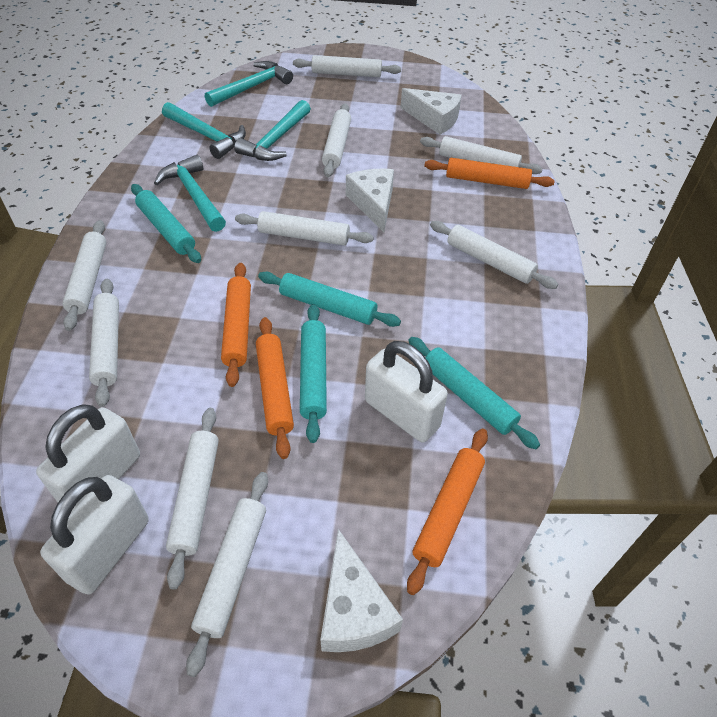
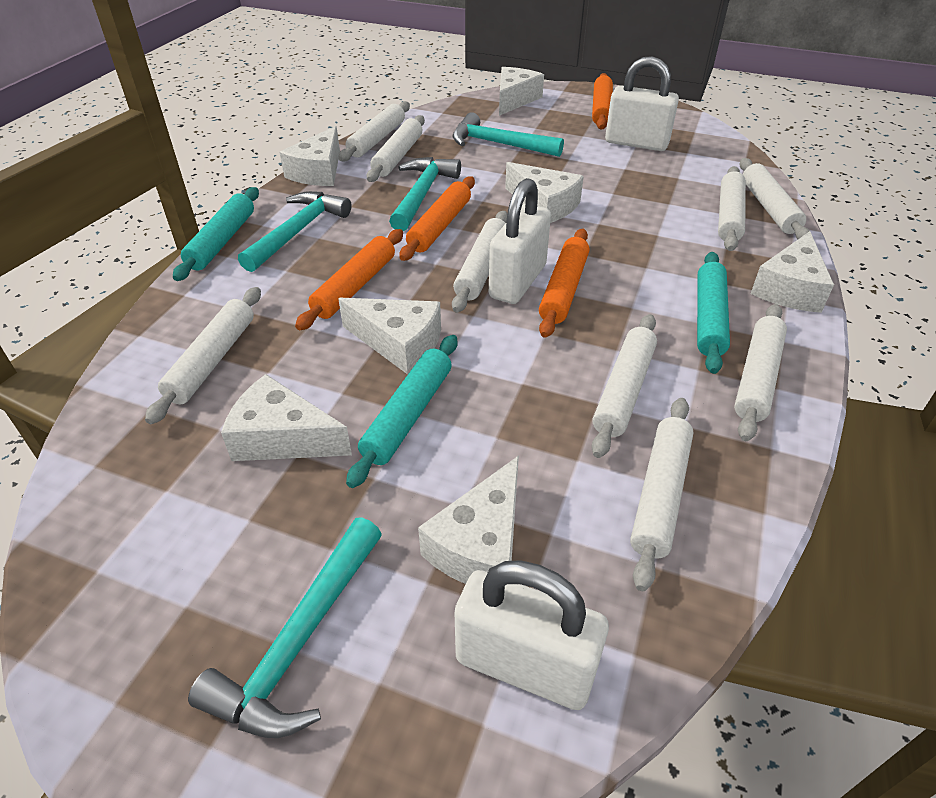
turquoise rolling pin: [131,184,201,263] [258,272,401,327] [300,304,327,443] [408,337,540,449] = 4 -> [173,187,259,281] [346,335,457,488] [697,252,730,374] = 3
white cheese: [321,529,403,652] [346,169,394,232] [401,88,462,134] = 3 -> [221,374,352,461] [279,126,340,186] [338,298,441,375] [418,456,519,584] [499,67,544,116] [505,162,584,223] [751,231,834,313] = 7

